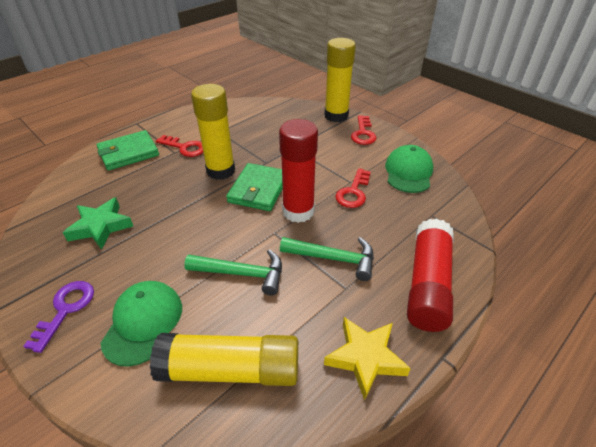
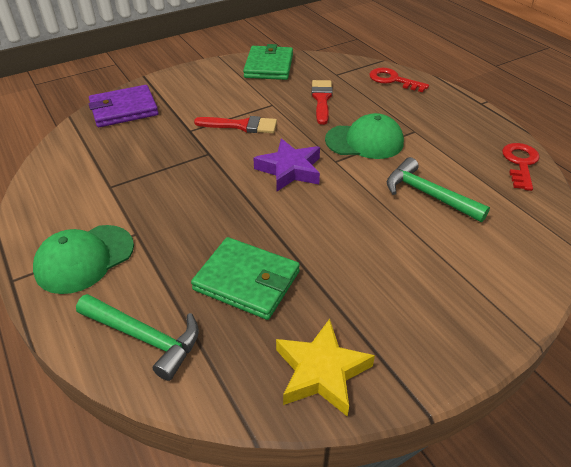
green star: [62,197,133,250] = 1 -> none = 0
purple key: [24,281,94,353] = 1 -> none = 0
purple star: none = 0 -> [253,139,320,191] = 1
purple wallet: none = 0 -> [89,85,159,127] = 1
red brush: none = 0 -> [194,116,277,133] [312,80,333,125] = 2
red glue stick: [279,119,318,223] [407,218,454,332] = 2 -> none = 0
red key: [156,135,203,157] [335,168,371,208] [351,115,377,145] = 3 -> [369,68,429,92] [502,143,540,191] = 2
yellow glue stick: [150,333,298,386] [191,84,235,180] [324,38,356,122] = 3 -> none = 0

